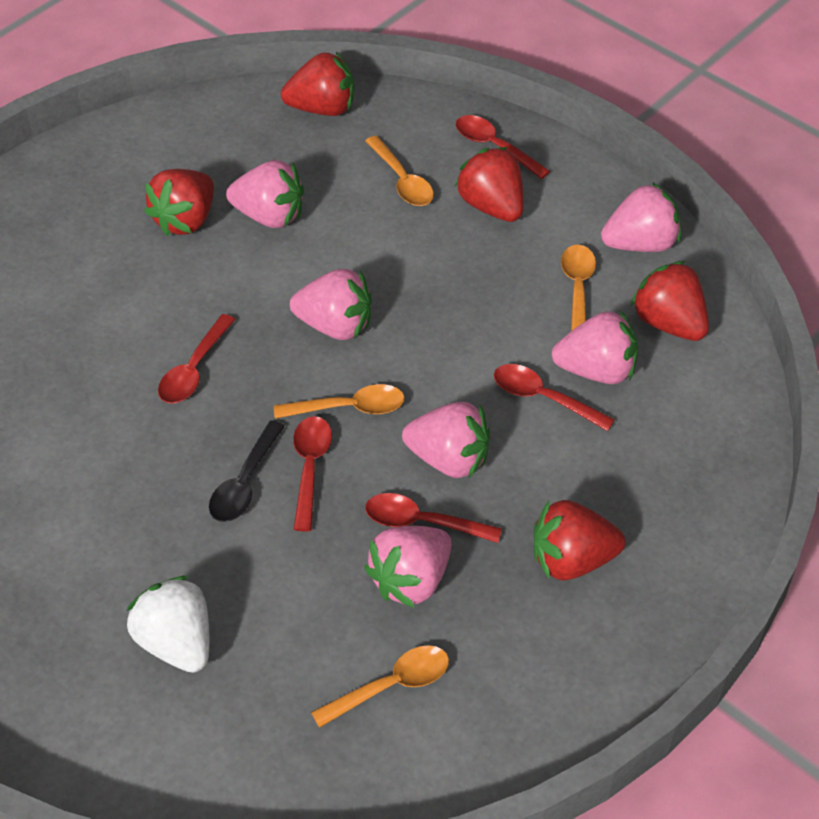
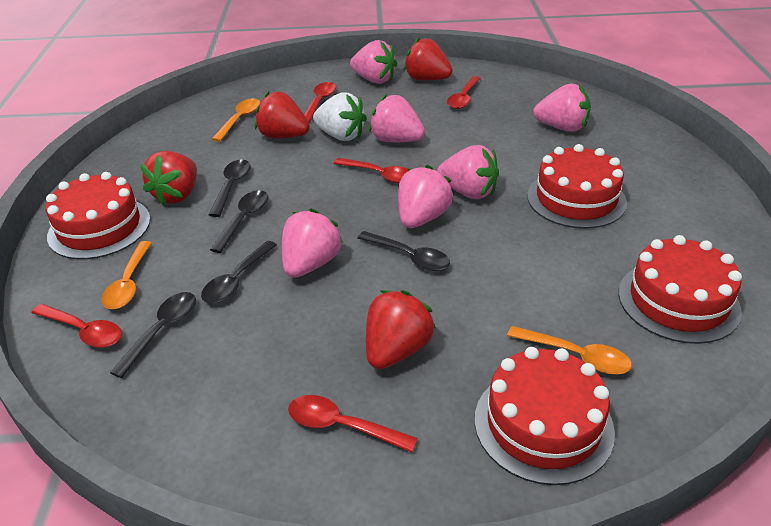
black spoon: [209,420,285,522] = 1 -> [110,292,196,378] [201,241,277,303] [209,160,251,217] [210,190,268,253] [358,231,450,271] = 5
orange spoon: [274,384,405,419] [311,645,449,728] [365,136,434,206] [561,245,596,331] = 4 -> [102,241,152,309] [212,99,260,142] [507,326,632,375] = 3
red cake: none = 0 -> [46,172,150,259] [475,347,615,485] [527,144,627,229] [618,235,742,344] = 4
red strawberry: [144,169,214,236] [281,52,354,116] [455,147,524,222] [534,500,626,580] [631,261,709,341] = 5 -> [140,151,197,206] [255,91,310,138] [366,290,436,369] [404,37,453,80] = 4

